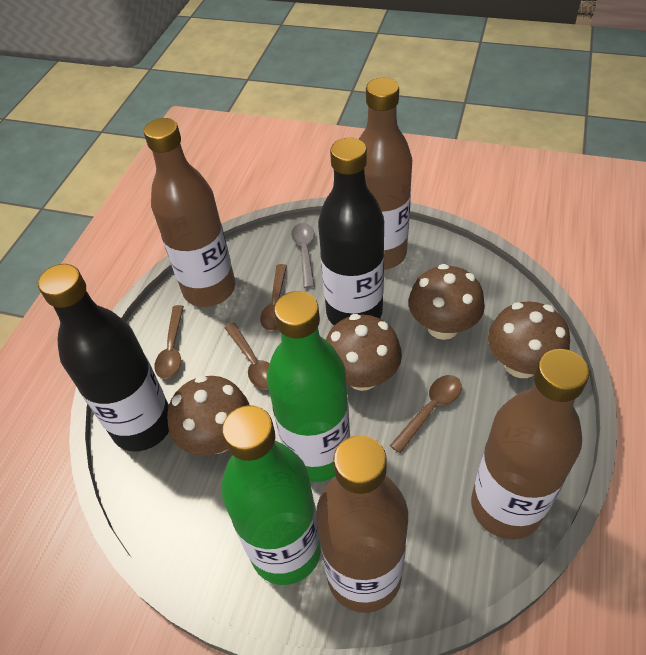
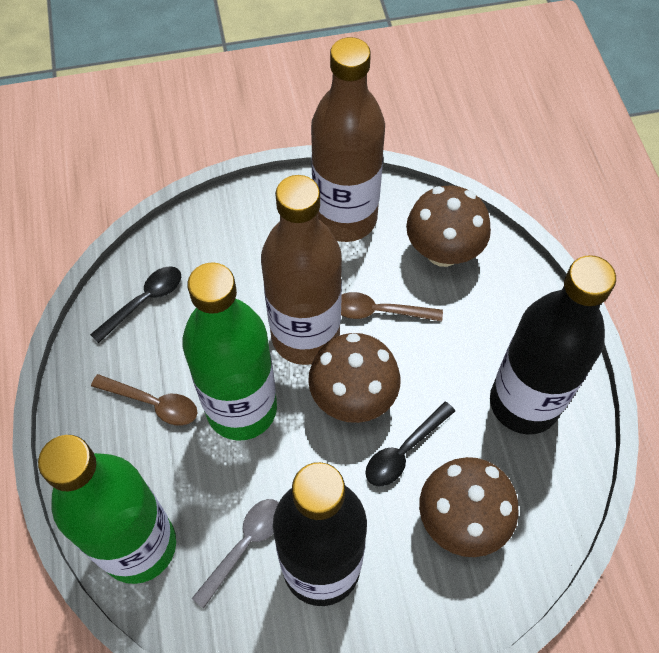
black spoon: none = 0 -> [90,266,181,343] [365,402,455,487] = 2
brown bottle: [144,118,235,307] [316,435,408,613] [359,78,412,270] [471,349,589,540] = 4 -> [261,175,342,365] [311,37,385,242] = 2
brown mushroom: [167,375,249,456] [326,314,402,391] [409,264,485,340] [488,301,570,378] = 4 -> [308,333,400,423] [406,186,491,267] [419,457,518,557] = 3
brown spoon: [154,305,184,379] [225,323,270,390] [260,264,287,331] [390,375,462,453] = 4 -> [91,374,198,426] [341,292,443,322] = 2

